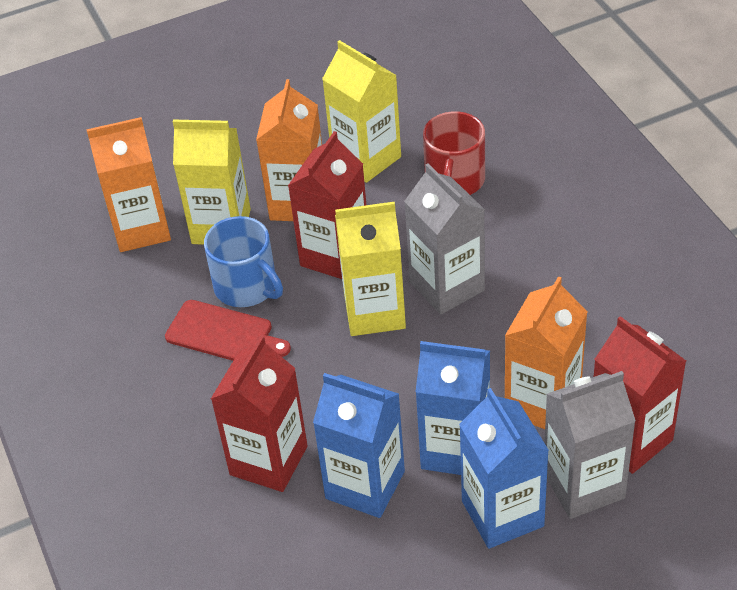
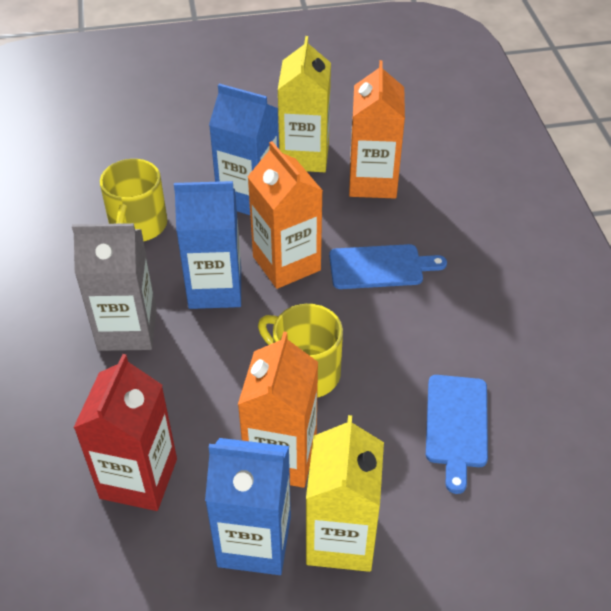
blue cutting board: none = 0 -> [329,244,447,289] [426,375,488,494] = 2
blue mug: [204,216,283,307] = 1 -> none = 0
grey carton: [404,163,485,315] [544,371,636,519] = 2 -> [72,223,157,351] = 1
red carton: [211,335,308,492] [288,131,366,279] [594,316,686,474] = 3 -> [73,354,177,511] = 1
red cutting board: [165,300,291,361] = 1 -> none = 0
red mug: [423,111,485,195] = 1 -> none = 0
yellow carton: [173,119,251,245] [322,40,401,183] [335,202,406,336] = 3 -> [278,36,331,172] [306,415,384,572] = 2
yellow mug: none = 0 -> [100,159,167,241] [258,304,343,398] = 2

